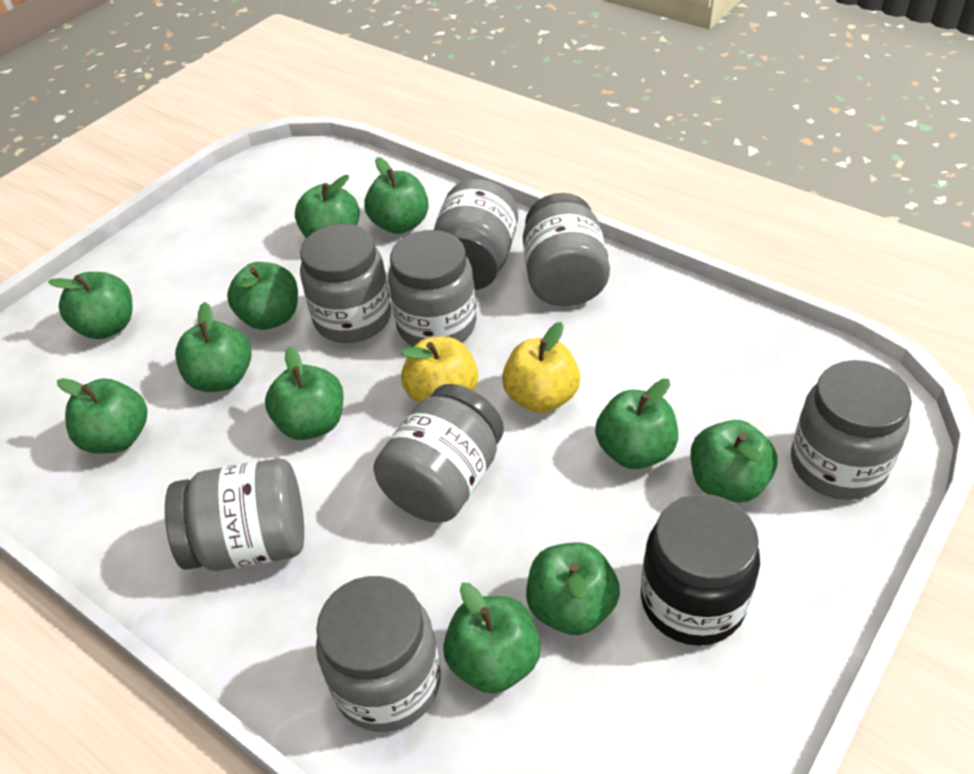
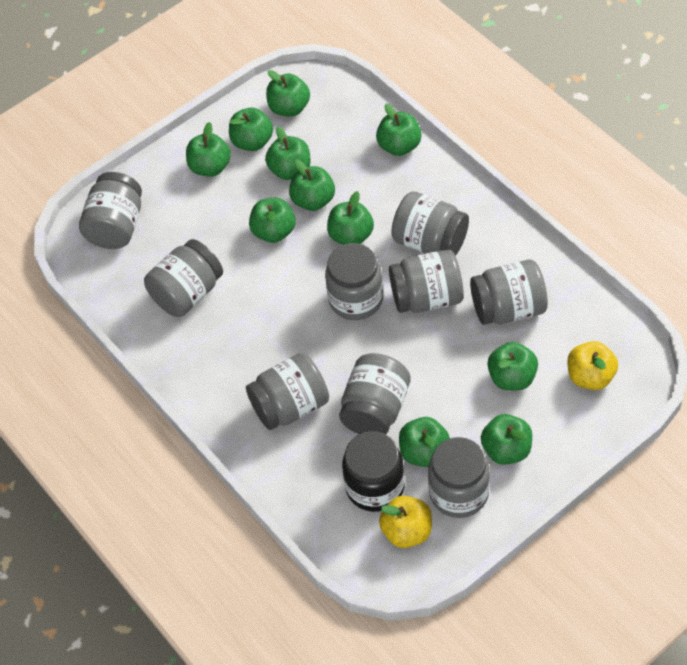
grey jar: [165,458,304,571] [300,224,391,343] [316,576,441,732] [373,384,504,522] [388,230,477,347] [433,179,518,290] [523,193,610,306] [791,360,912,500] = 8 -> [79,172,142,249] [144,239,223,317] [246,353,329,430] [325,243,383,320] [339,353,411,435] [389,250,464,313] [391,191,469,256] [428,437,490,518] [470,260,548,325] = 9

